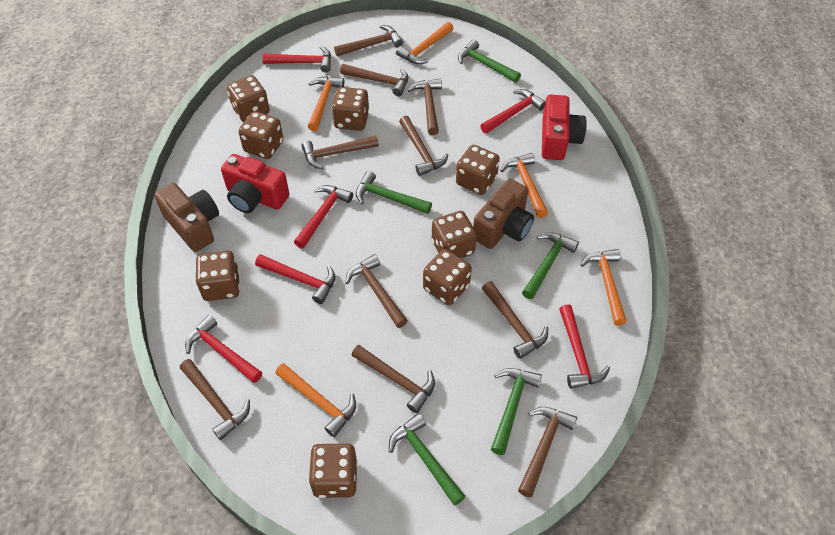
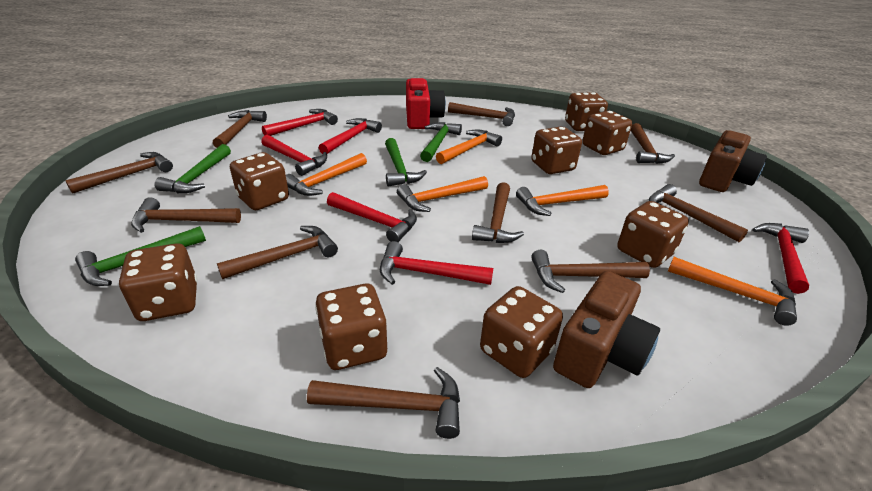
green hammer: [356,171,432,214] [389,413,466,506] [458,39,521,83] [491,368,542,455] [522,232,579,299] = 5 -> [75,226,206,286] [154,144,231,193] [385,138,427,187] [420,122,462,162] = 4
red camera: [221,154,289,213] [542,95,586,160] = 2 -> [406,78,446,129] = 1

